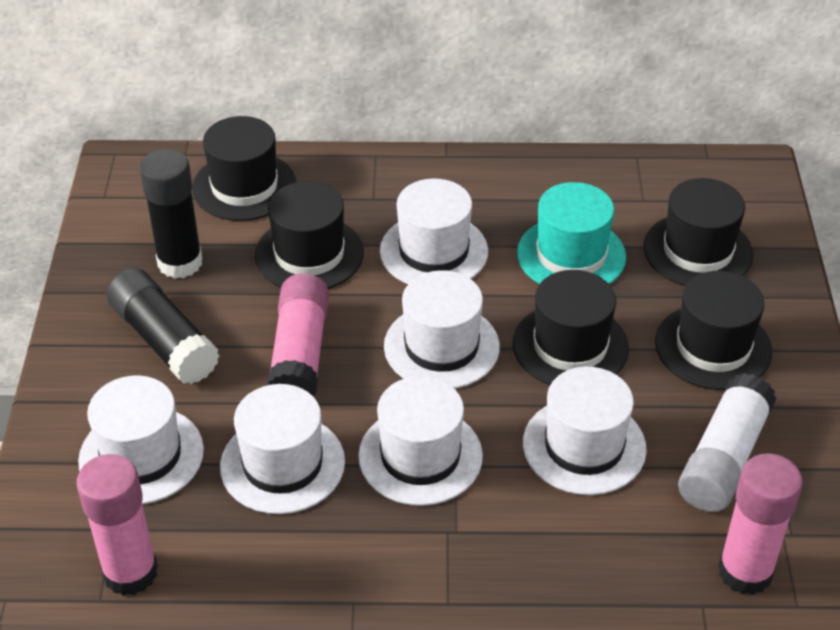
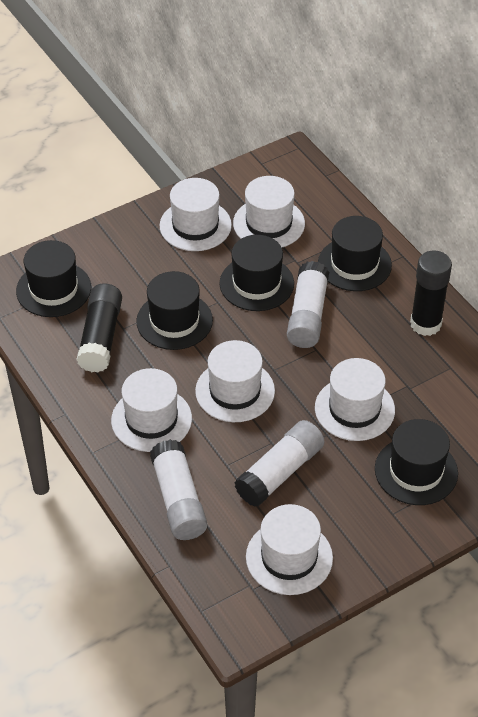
pink glue stick: [76,454,158,596] [267,273,329,397] [718,453,803,595] = 3 -> none = 0
turquoise hat: [517,182,626,284] = 1 -> none = 0
white glue stick: [678,373,776,512] = 1 -> [150,440,207,540] [234,420,324,507] [287,261,329,348] = 3

